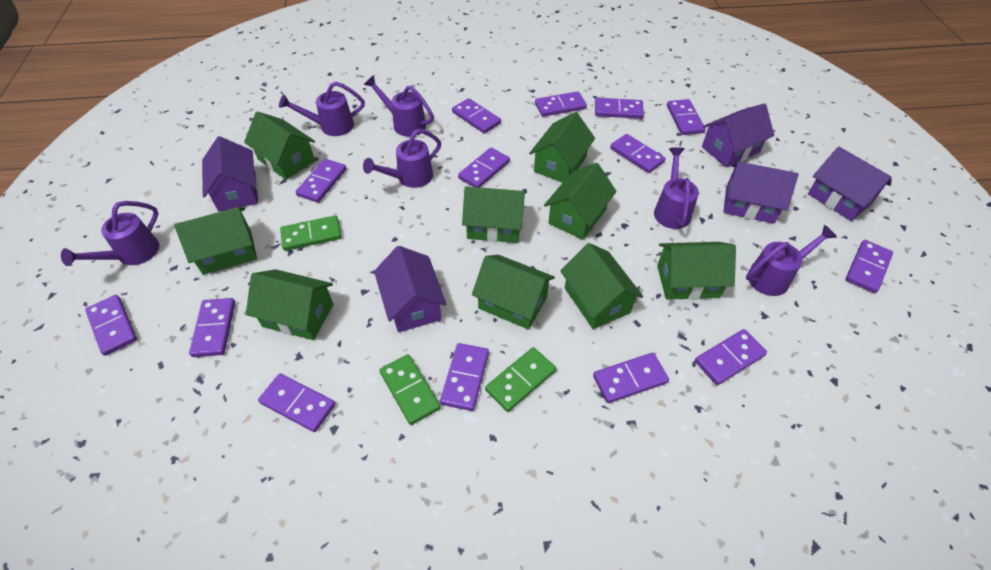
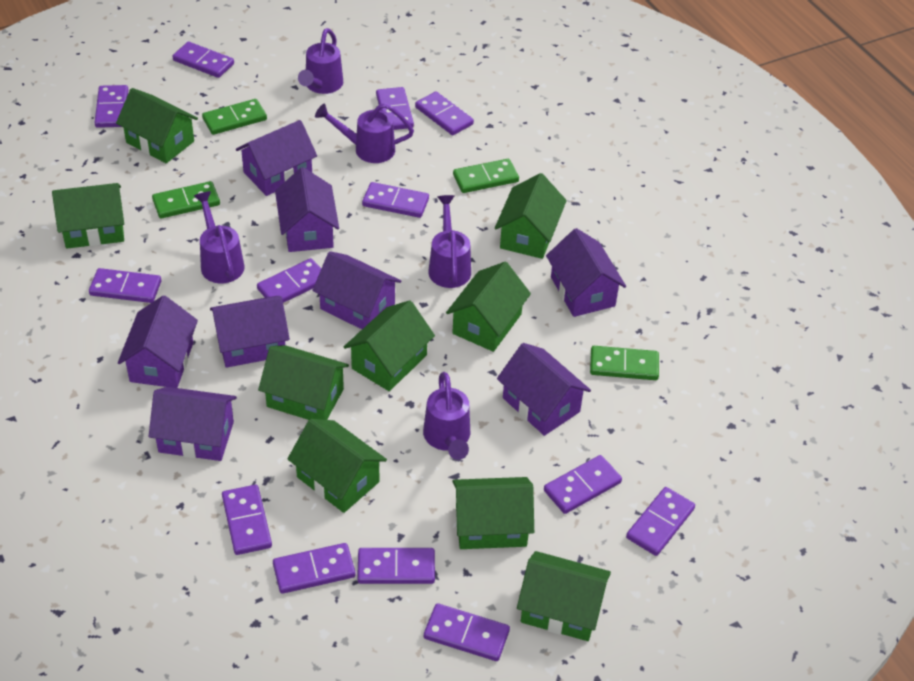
green domino: [280,215,342,251] [379,354,441,425] [485,347,556,412] = 3 -> [152,181,220,219] [202,99,267,135] [453,159,519,193] [590,346,659,380] = 4
purple domino: [85,295,137,356] [189,298,235,357] [258,373,336,432] [296,159,347,203] [440,343,489,411] [452,98,501,134] [458,148,510,187] [535,91,587,117] [593,353,669,403] [595,98,644,119] [610,134,665,173] [667,99,705,135] [695,329,767,385] [846,240,893,293] = 14 -> [89,268,161,303] [94,85,128,128] [172,42,234,78] [222,485,272,555] [257,258,321,303] [273,543,356,594] [357,548,435,584] [362,182,429,218] [376,87,414,130] [415,92,474,135] [424,603,510,661] [544,455,622,514] [626,487,695,556] = 13
purple house: [202,136,258,212] [374,246,446,332] [702,103,774,167] [724,162,798,224] [808,146,892,221] = 5 -> [118,296,198,388] [149,387,237,461] [210,296,290,368] [236,120,317,196] [275,167,339,252] [313,251,401,329] [497,343,591,436] [546,228,626,317] = 8
purple watering can: [61,201,159,266] [279,81,365,136] [363,129,441,188] [364,75,434,137] [654,147,699,229] [746,225,837,296] = 6 -> [194,191,245,283] [298,28,343,94] [315,103,414,163] [423,372,470,460] [428,195,471,288] = 5

